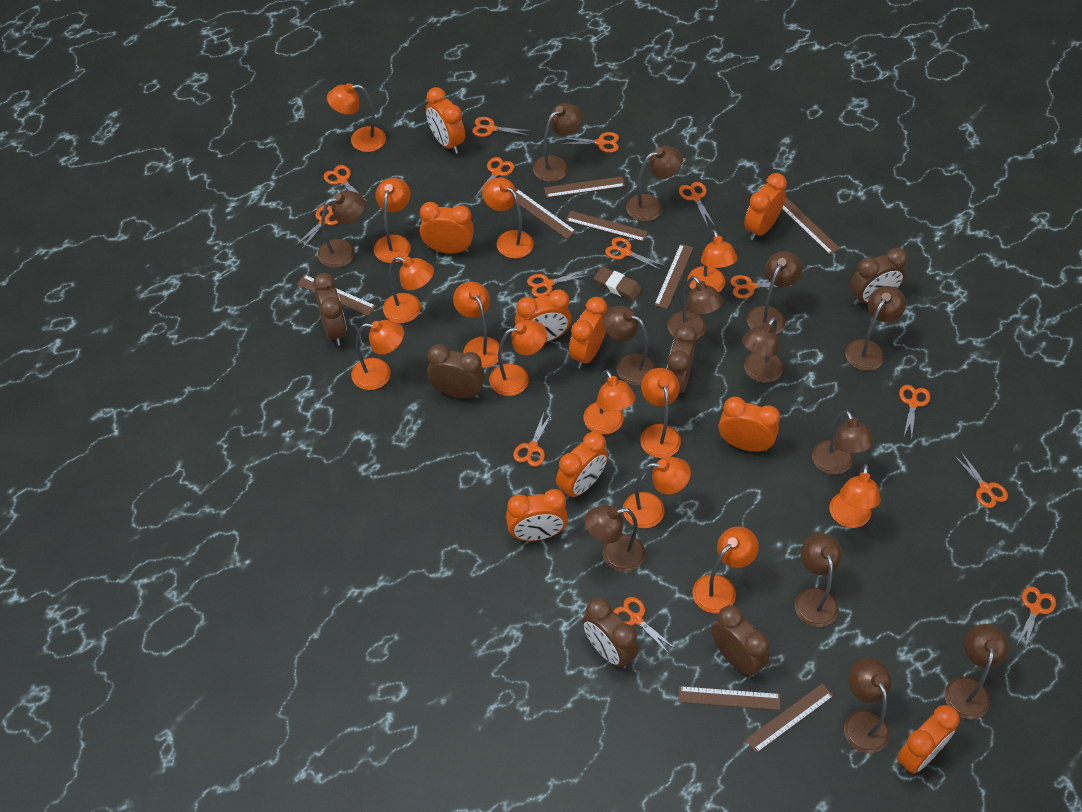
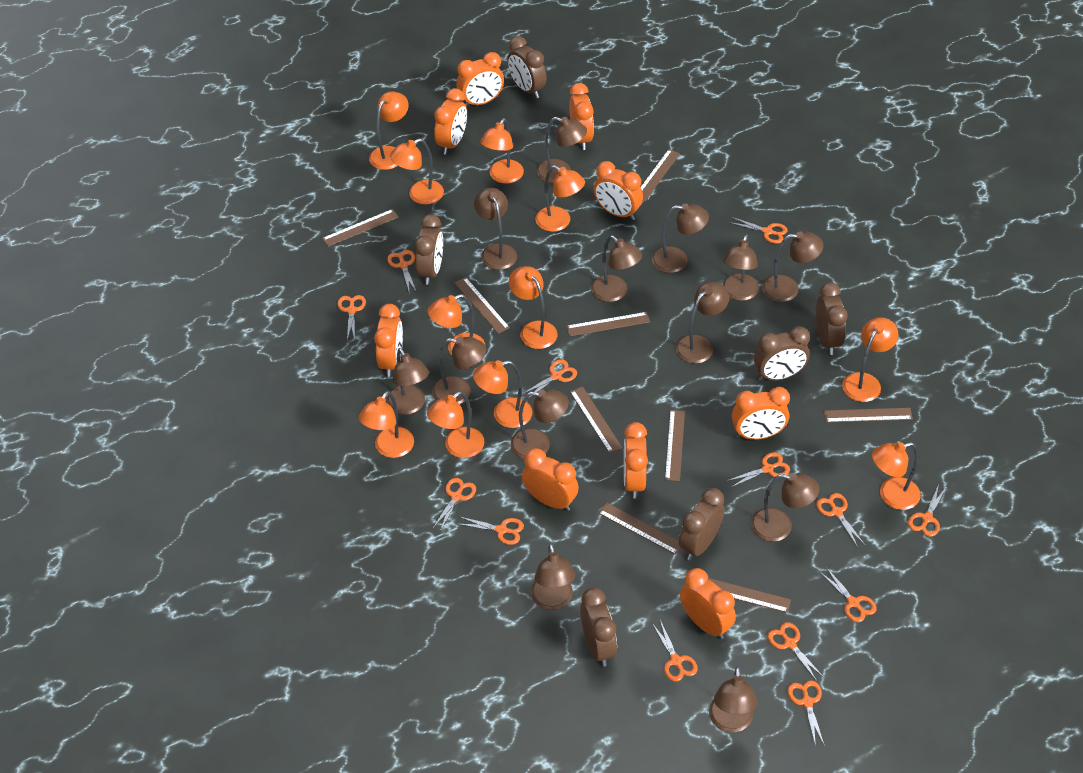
brown eraser: [594,266,642,301] = 1 -> none = 0
brown ruler: [297,275,376,316] [516,189,576,239] [544,176,625,198] [566,211,648,242] [654,244,694,309] [679,686,781,710] [745,683,833,753] [782,197,840,255] = 8 -> [322,209,399,247] [454,277,510,334] [566,312,650,337] [570,386,622,453] [598,502,681,555] [641,149,680,201] [665,410,685,481] [708,578,791,613] [824,408,913,423] = 9
orange lamp: [327,83,386,152] [351,320,404,390] [374,178,411,263] [383,257,434,323] [453,282,502,368] [482,178,533,258] [489,320,547,396] [583,370,636,435] [623,457,691,528] [640,368,681,458] [687,229,738,292] [692,526,759,613] [829,464,881,528] = 13 -> [359,391,414,458] [369,91,409,170] [390,138,444,205] [427,391,484,458] [428,294,485,355] [473,360,532,428] [480,118,524,184] [509,266,558,349] [535,165,585,232] [842,317,898,402] [872,442,921,510] = 11
orange scissors: [296,205,339,249] [323,165,366,201] [472,117,530,137] [475,157,514,200] [513,412,552,467] [527,270,589,297] [561,132,619,153] [605,237,665,271] [613,597,676,652] [679,182,715,227] [730,275,789,299] [899,385,930,441] [954,452,1008,508] [1017,587,1056,649] = 14 -> [337,295,366,340] [387,250,417,294] [432,478,476,531] [459,517,524,545] [521,359,577,398] [652,620,698,682] [727,452,790,488] [729,217,788,244] [767,622,823,681] [788,680,825,747] [816,493,865,547] [819,567,877,622] [908,485,947,537] = 13

